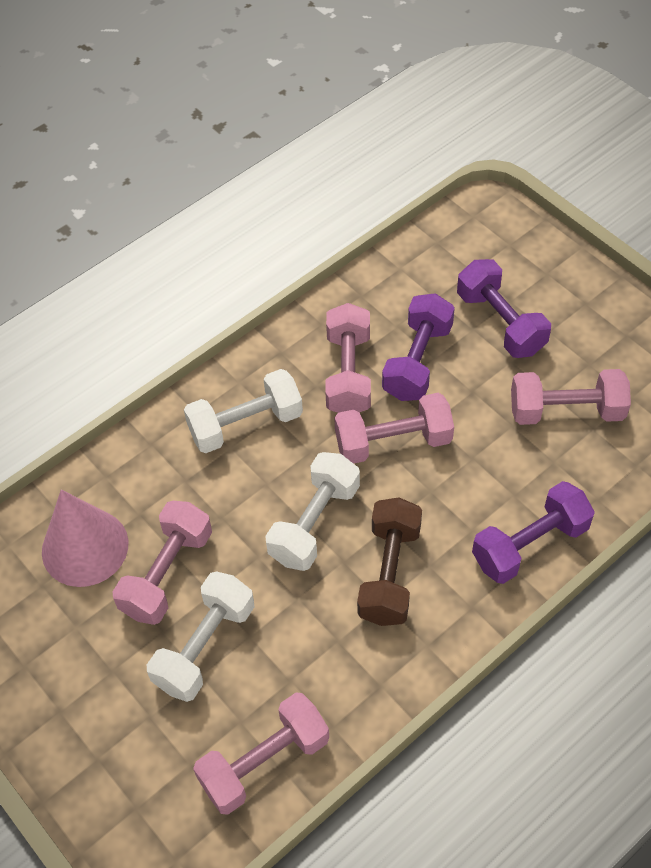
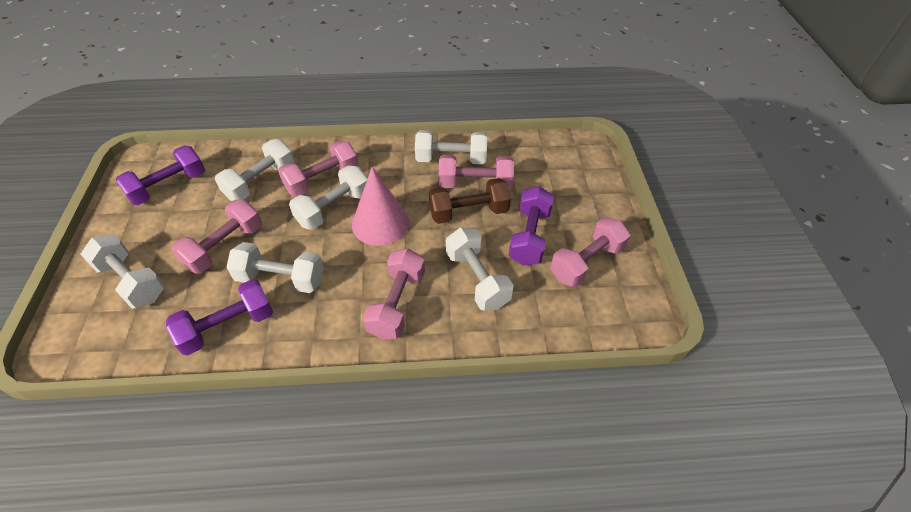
white dumbbell: [147,571,254,702] [184,369,303,453] [265,452,360,571] = 3 -> [80,234,165,309] [215,139,295,201] [226,242,324,293] [289,165,368,230] [415,130,487,164] [446,228,514,311] = 6

